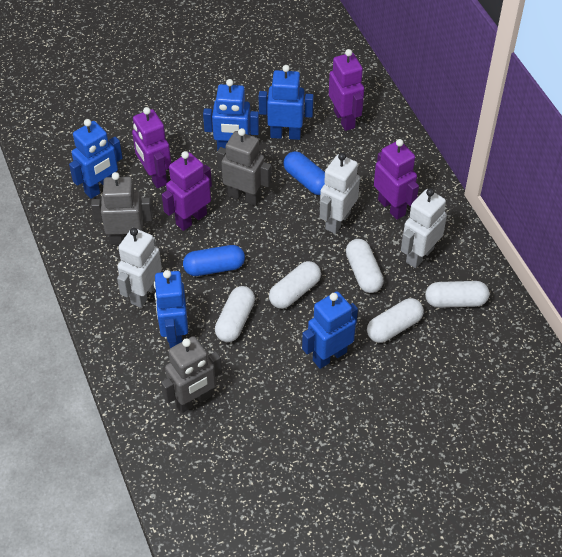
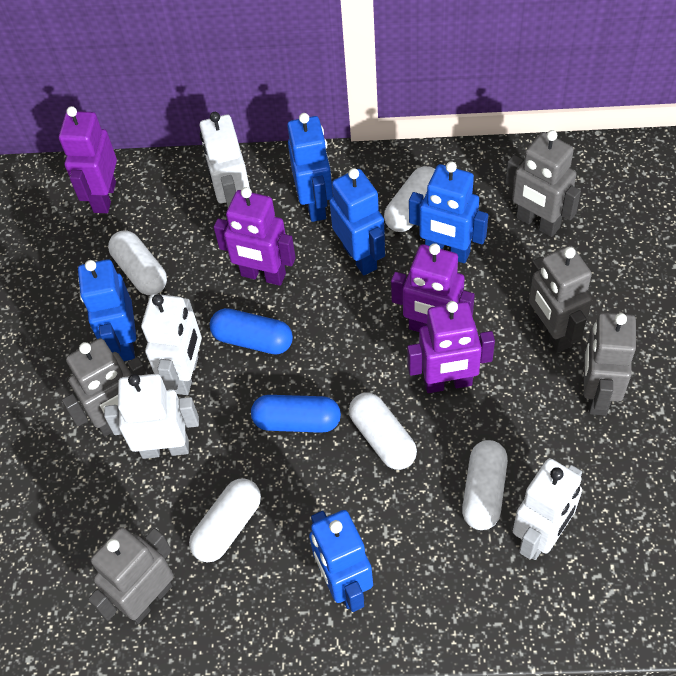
grey robot: [91,172,153,245] [161,336,222,413] [217,128,272,206] = 3 -> [62,338,148,437] [88,527,174,624] [505,130,581,237] [529,245,592,353] [584,312,636,416] = 5
white robot: [117,228,162,308] [320,153,360,234] [401,188,447,268] = 3 -> [104,374,199,459] [141,294,202,395] [200,112,250,207] [513,458,582,560] = 4

